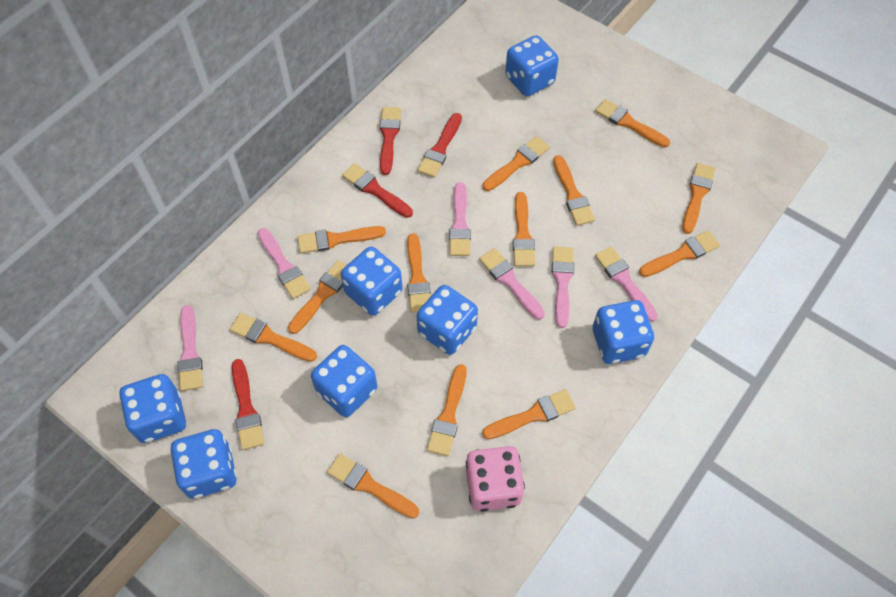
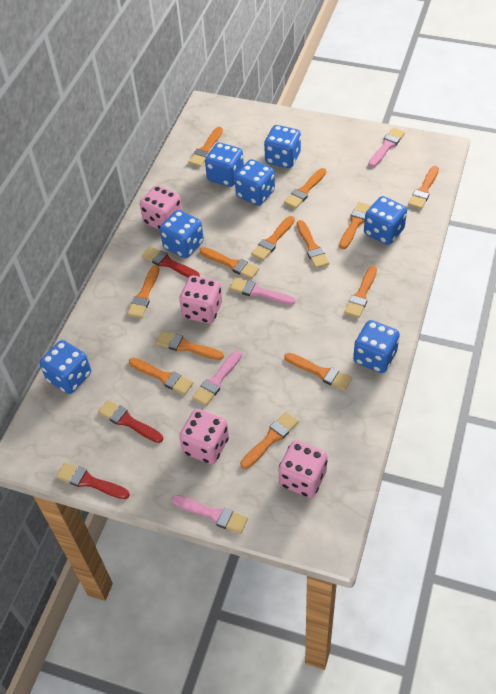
pink brush: [178,305,203,391] [258,228,311,299] [449,182,471,256] [479,248,545,320] [552,247,574,328] [595,246,658,322] = 6 -> [172,495,248,534] [192,350,242,406] [230,277,295,305] [368,128,405,168] = 4
pink dice: [466,446,525,512] = 1 -> [140,185,182,230] [179,276,222,324] [179,409,229,464] [279,440,328,498] = 4
red brush: [232,359,264,450] [342,163,413,218] [380,107,401,175] [417,113,462,178] = 4 -> [56,462,130,499] [98,400,163,443] [142,246,200,278] = 3

